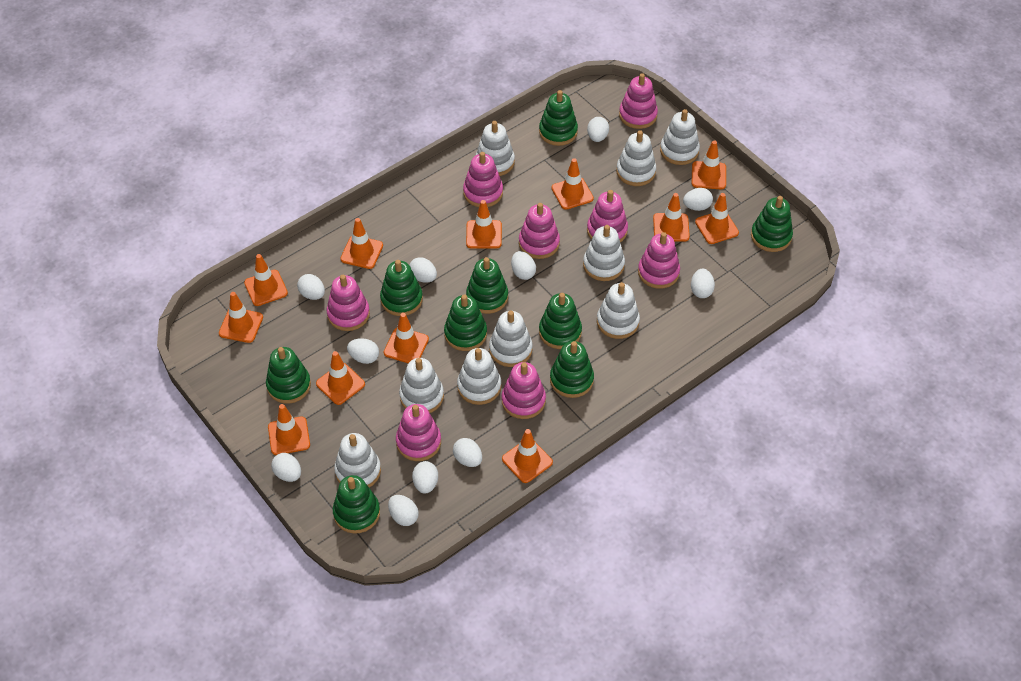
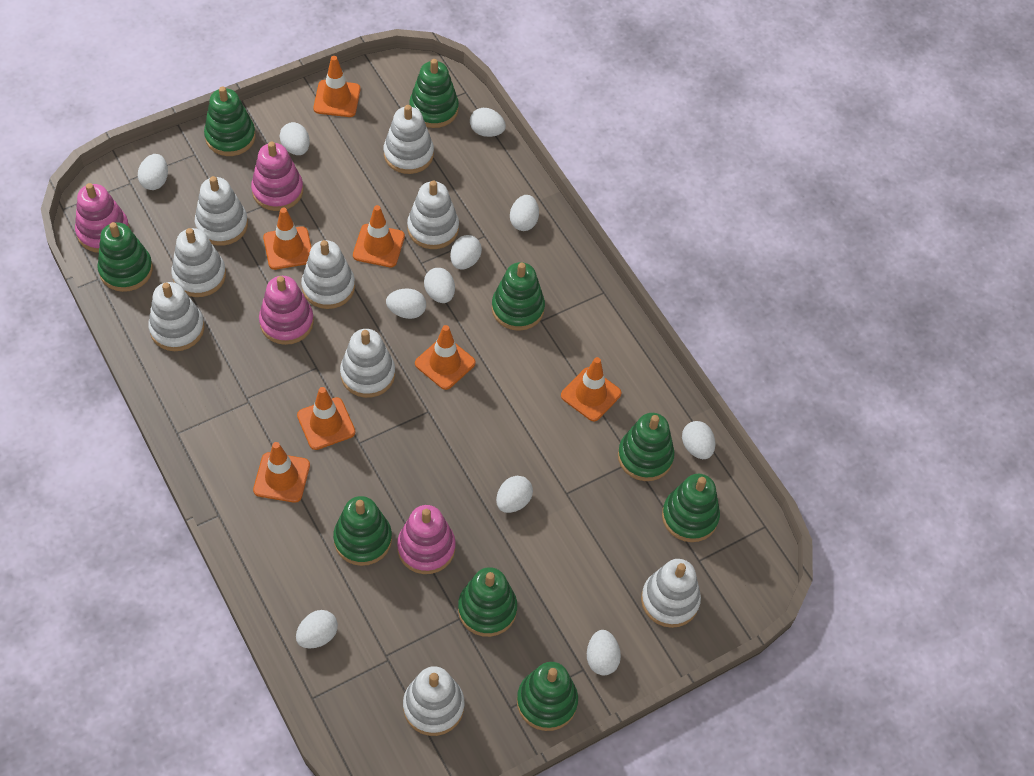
orange traffic cone: [219,292,263,343] [244,254,288,306] [268,404,310,455] [316,351,365,405] [340,218,383,269] [384,313,429,363] [466,200,502,249] [502,429,553,483] [551,158,594,210] [653,193,690,242] [692,140,726,189] [695,193,739,244] = 12 -> [253,442,310,503] [263,208,312,270] [297,387,355,450] [313,56,360,117] [353,205,405,267] [415,325,476,390] [561,357,621,422] = 7
pink stacking toy: [327,275,370,331] [396,404,441,461] [463,152,503,207] [502,362,546,419] [519,203,560,259] [587,190,628,242] [619,73,658,129] [638,232,680,289] = 8 -> [75,183,130,253] [251,142,303,211] [259,276,314,345] [397,505,456,574] = 4

